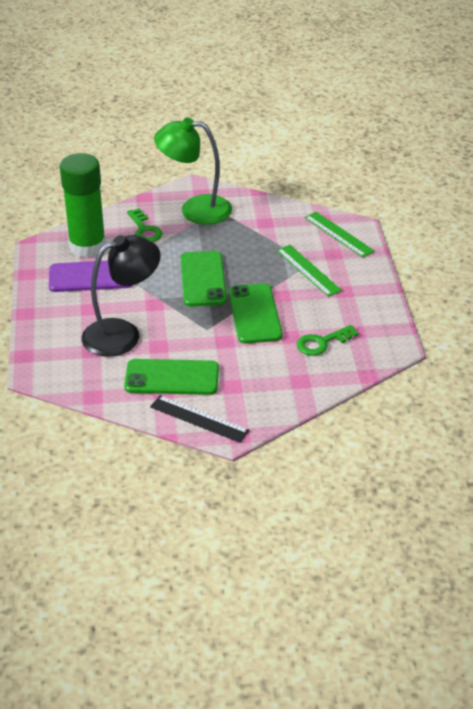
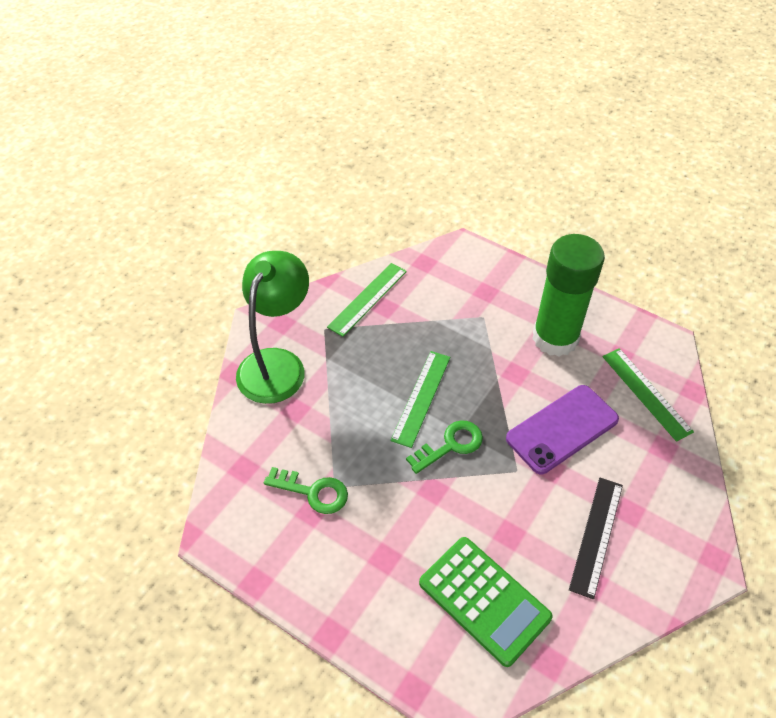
black lamp: [82,235,161,357] = 1 -> none = 0
green calculator: none = 0 -> [419,537,553,667] = 1
green phone: [124,359,219,395] [181,251,227,306] [229,283,282,344] = 3 -> none = 0
green ruler: [276,245,342,297] [304,212,375,258] = 2 -> [327,263,407,337] [391,351,450,448] [602,348,694,442] = 3

